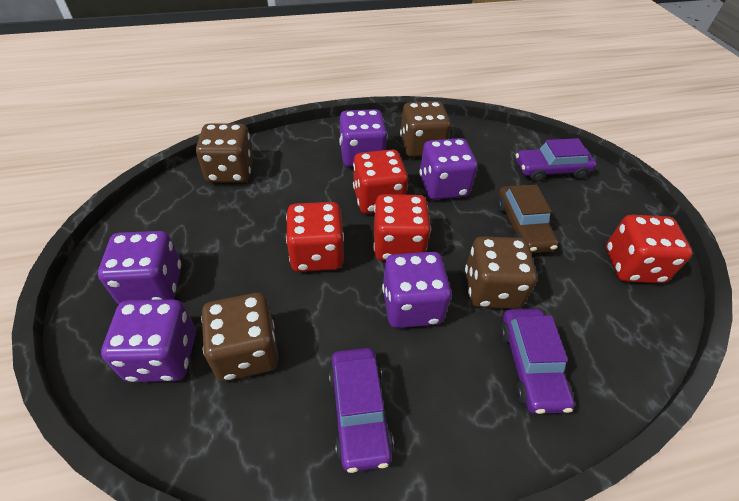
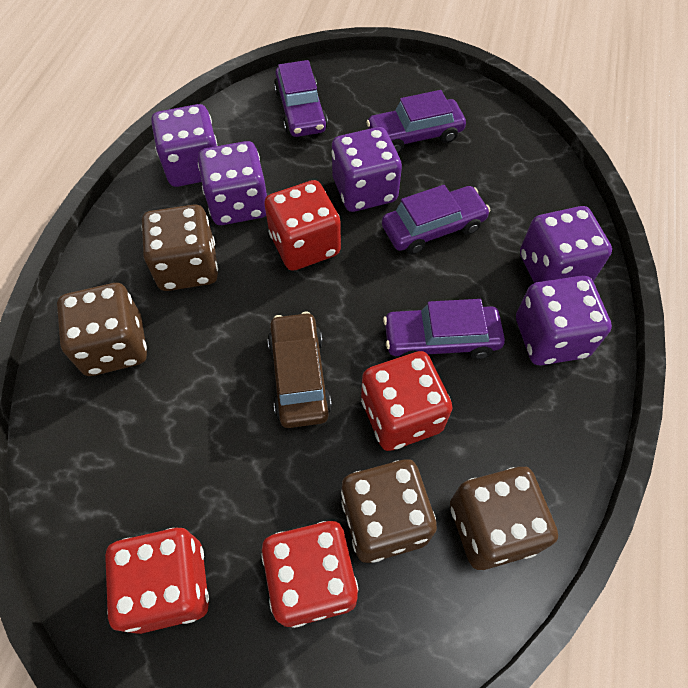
purple car: [329,348,394,473] [500,309,575,414] [515,138,596,182] = 3 -> [274,60,328,137] [366,90,466,153] [382,185,490,254] [383,299,505,359] = 4

